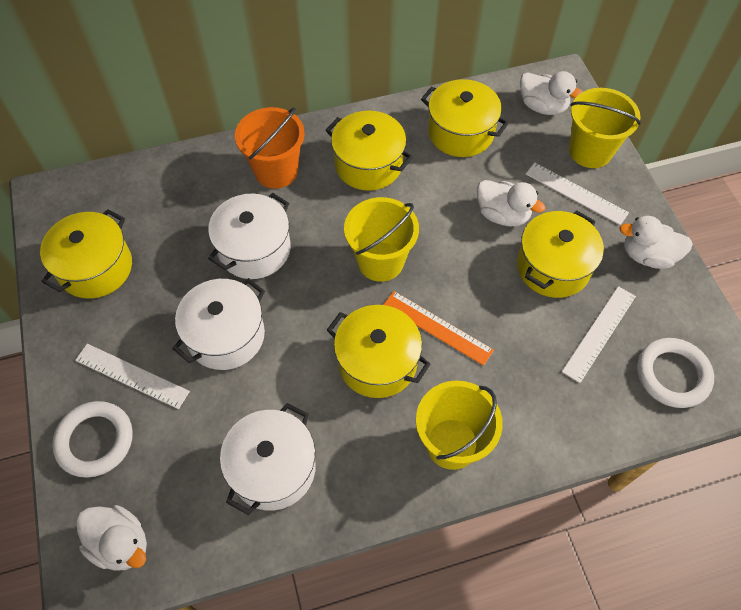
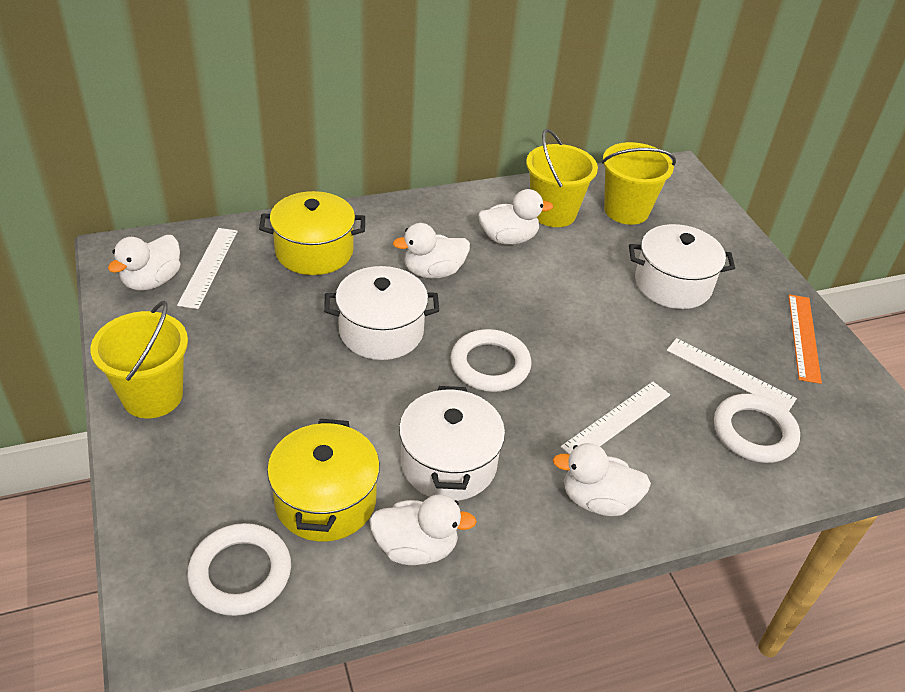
orange bucket: [235,107,305,189] = 1 -> none = 0
white duck: [76,505,147,571] [477,180,545,226] [520,71,582,115] [619,216,693,269] = 4 -> [108,235,180,291] [369,495,477,565] [393,223,470,278] [478,189,553,245] [553,443,651,516] = 5
white ring: [52,401,133,478] [637,338,714,408] = 2 -> [187,523,291,616] [450,329,531,392] [714,394,800,463] = 3
yellow pot: [40,209,132,299] [325,111,413,191] [327,305,430,398] [421,79,509,157] [517,211,604,298] = 5 -> [259,191,365,275] [267,419,380,542] = 2

